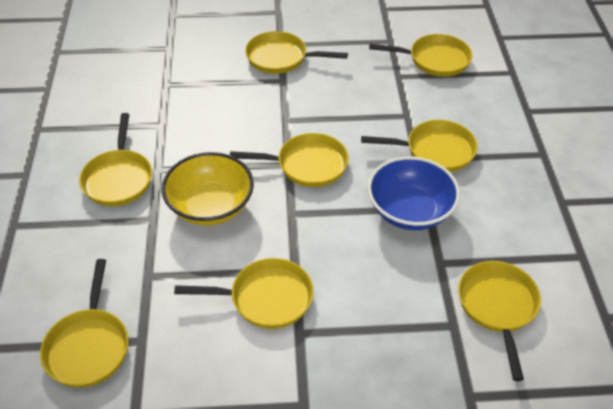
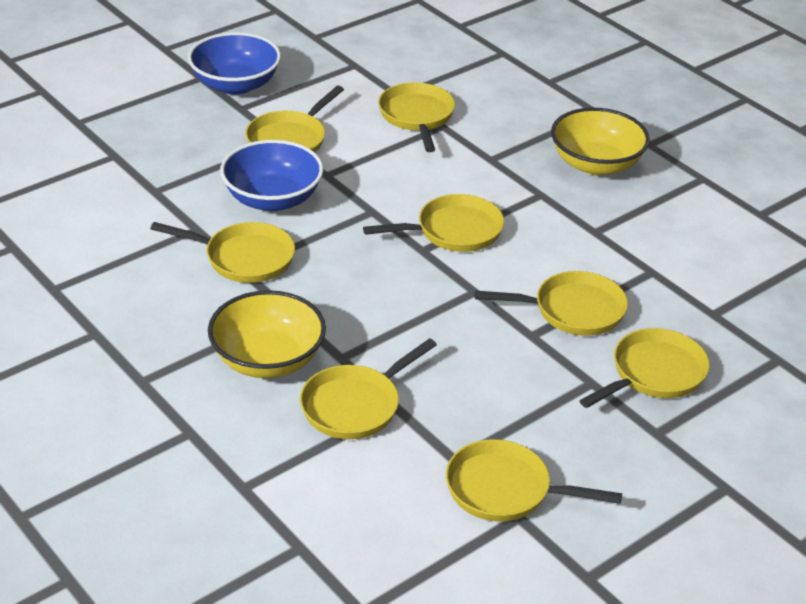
blue bowl: [367,156,460,230] = 1 -> [188,32,281,95] [220,140,324,211] = 2
yellow bowl: [161,152,254,226] = 1 -> [208,290,326,378] [551,108,650,175] = 2

